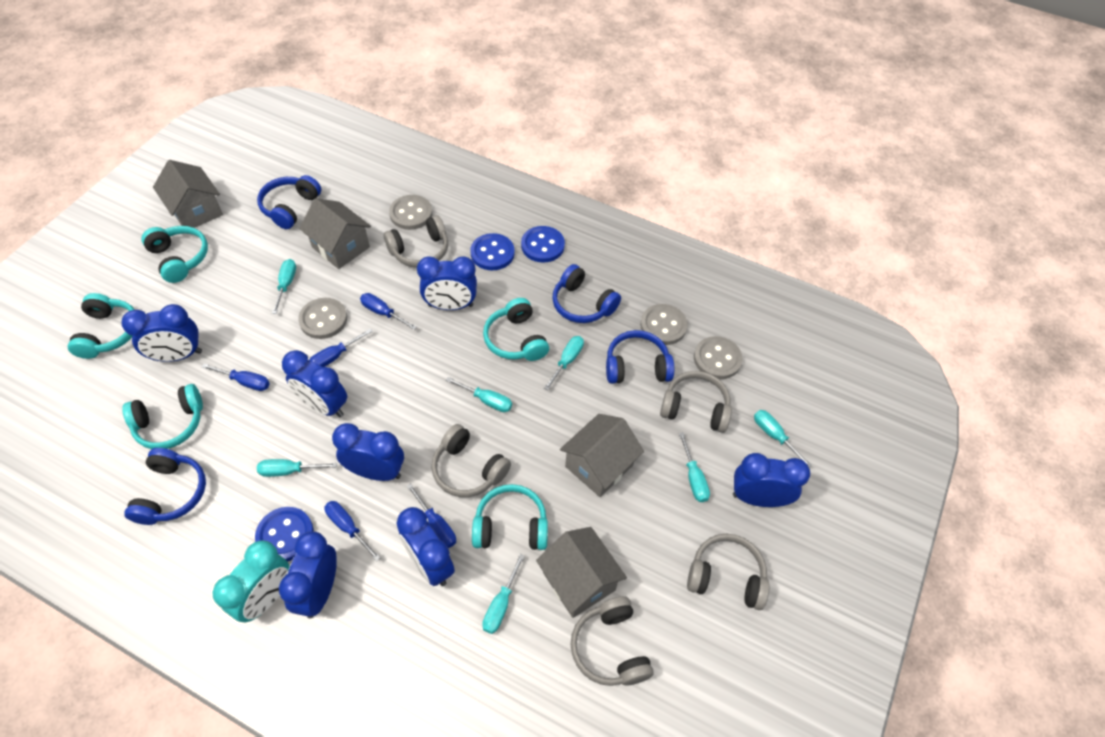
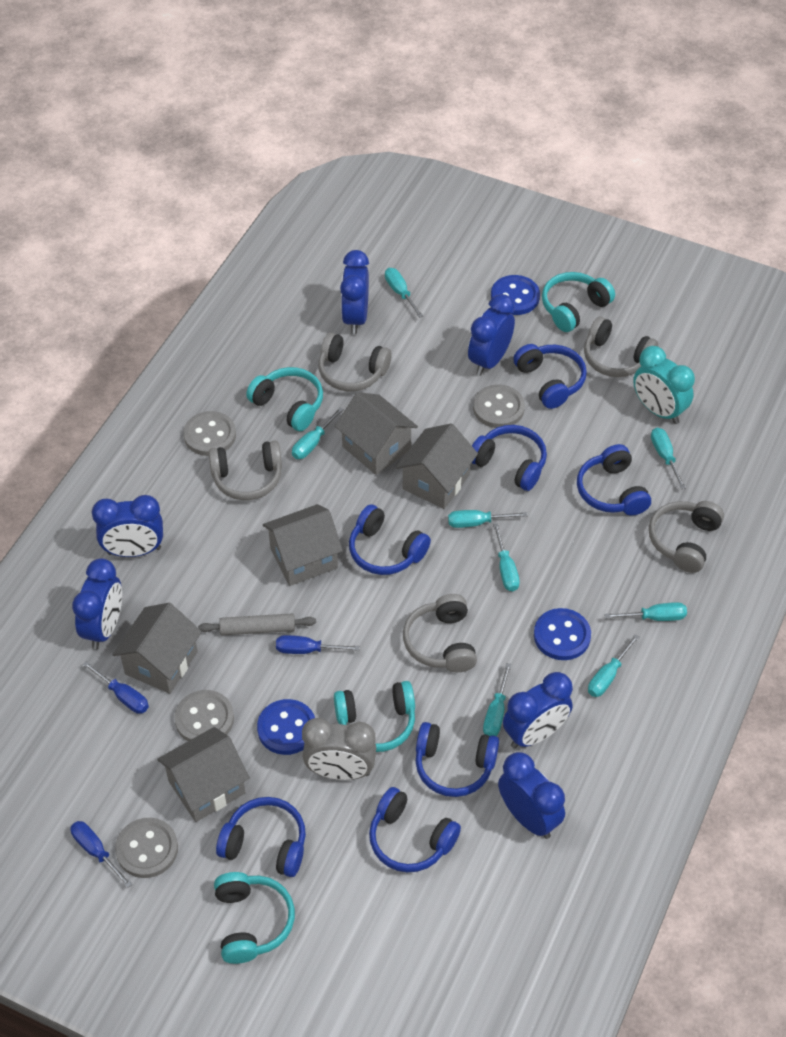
blue clock: [122,304,202,362] [279,531,337,618] [282,350,347,417] [332,423,404,481] [397,507,455,586] [417,257,477,310] [733,453,810,507] = 7 -> [72,558,122,650] [92,495,163,557] [340,250,369,334] [468,294,515,376] [498,752,565,839] [503,672,573,749] = 6
blue headphones: [124,448,206,525] [257,175,321,229] [552,264,621,323] [606,330,674,384] = 4 -> [216,797,306,877] [349,504,431,575] [369,787,461,872] [416,722,499,797] [472,425,547,491] [513,344,587,409] [577,444,651,516] = 7
blue screwdriver: [202,364,270,391] [309,329,373,367] [325,501,381,561] [360,293,416,330] [407,483,456,548] = 5 -> [71,821,133,888] [83,661,149,714] [276,635,360,654] = 3
grey clock: none = 0 -> [302,718,376,780] = 1
grey house: [153,160,223,228] [299,198,371,269] [536,527,627,618] [560,414,644,497] = 4 -> [112,603,202,694] [157,727,250,822] [263,504,343,586] [335,392,418,475] [396,423,478,509] = 5
grey rolling pin: none = 0 -> [198,613,316,635] = 1
turquoise headphones: [68,293,135,359] [122,384,203,449] [142,226,208,283] [472,484,548,550] [483,298,549,361] = 5 -> [214,872,295,964] [246,367,323,431] [334,681,415,752] [542,272,615,332] = 4
turquoise screwdriver: [257,459,337,477] [272,259,296,314] [446,377,512,412] [482,554,525,634] [544,336,584,390] [679,432,710,502] [754,410,812,467] = 7 -> [292,407,344,459] [385,268,423,318] [448,510,527,528] [483,663,512,736] [493,523,520,591] [588,634,639,697] [604,602,687,621] [651,428,686,489] = 8

